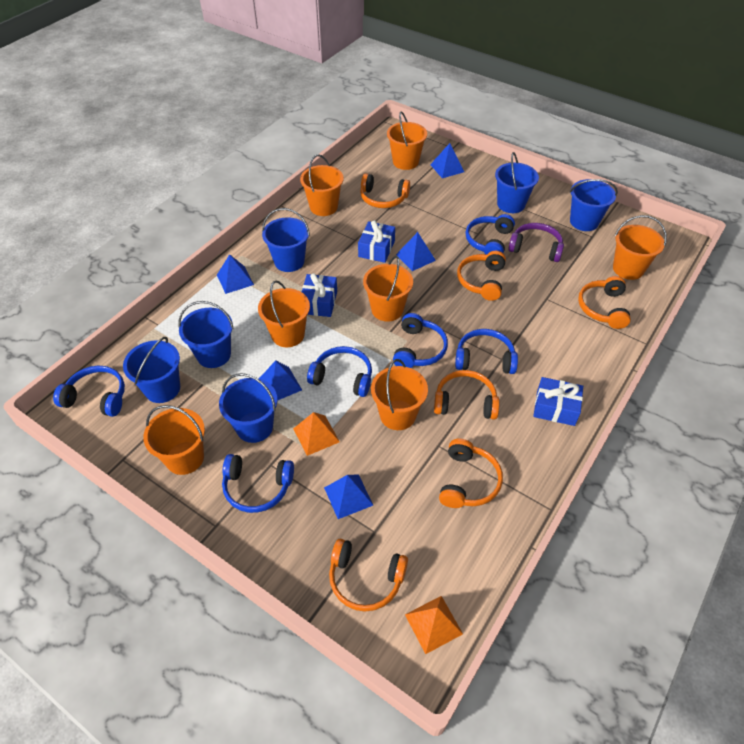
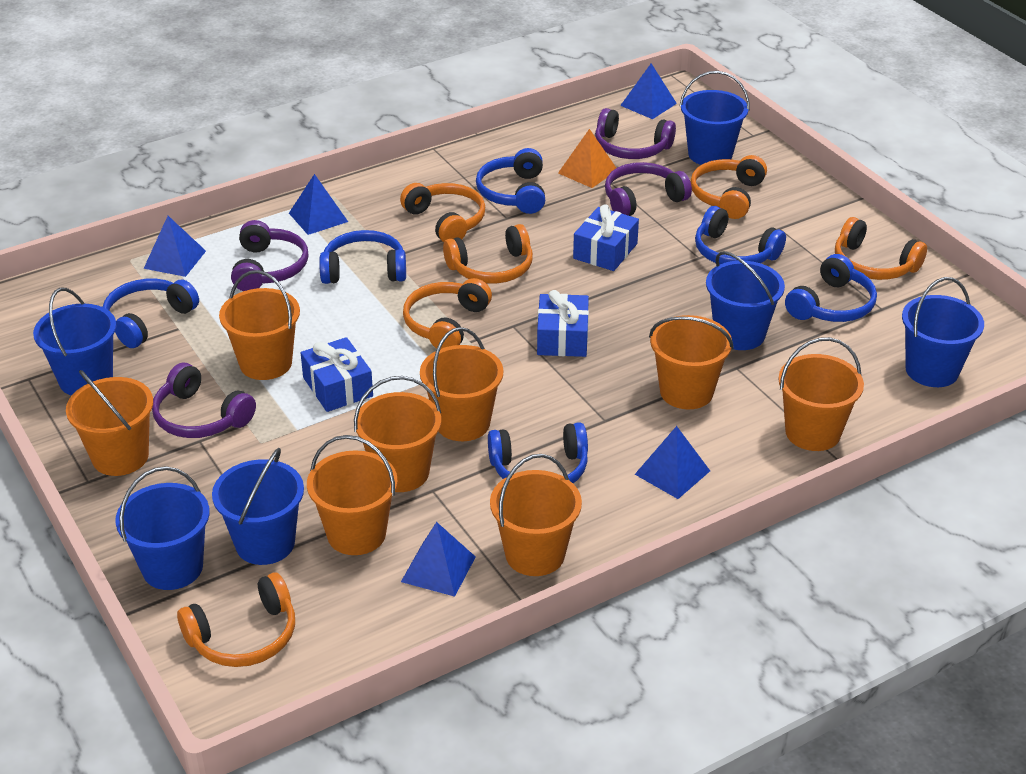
orange bucket: [143,405,205,475] [258,280,310,347] [300,154,344,216] [363,256,413,321] [371,359,428,430] [387,111,427,170] [613,215,667,280] = 7 -> [66,370,153,476] [219,270,300,380] [307,435,398,555] [354,376,441,492] [420,327,503,441] [490,454,582,576] [649,315,734,409] [778,337,864,451] = 8
orange pyramid: [293,412,340,456] [405,596,463,654] = 2 -> [558,129,616,188] = 1
purple headphones: [508,223,564,262] = 1 -> [152,363,256,438] [231,220,308,291] [595,108,676,159] [605,162,692,216] = 4

